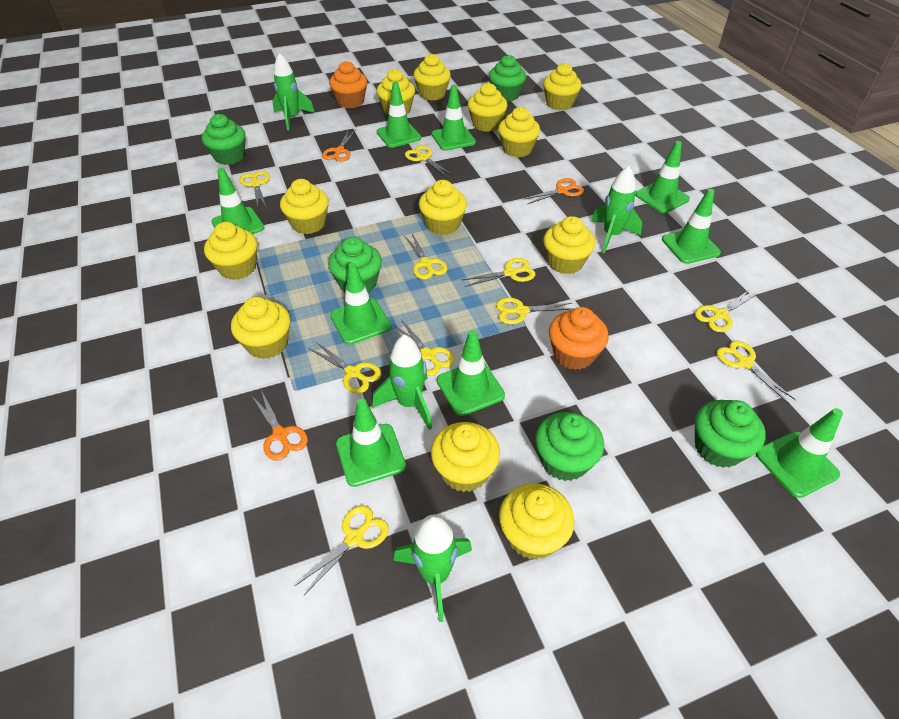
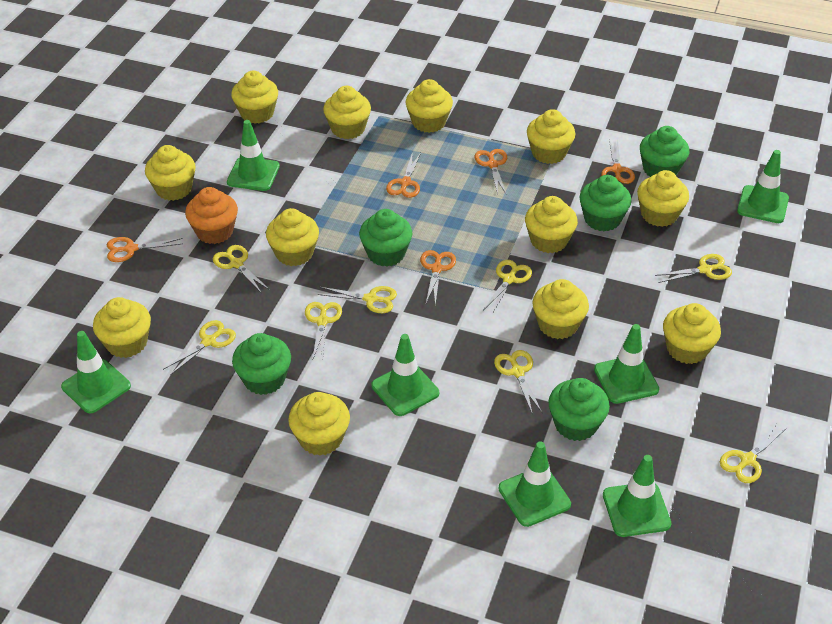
green rocket: [272,53,315,130] [372,335,432,430] [393,515,472,622] [591,166,642,253] = 4 -> none = 0
green traffic cone: [211,168,264,234] [330,263,391,345] [336,399,406,487] [377,82,421,148] [432,85,476,151] [437,330,505,416] [635,141,690,213] [662,189,721,264] [756,408,843,498] = 9 -> [61,331,131,413] [227,120,280,191] [371,334,439,416] [499,441,571,527] [594,324,659,404] [603,455,671,537] [737,150,789,223] = 7
orange cupcake: [329,61,367,108] [549,307,609,370] = 2 -> [185,187,238,244] = 1
orange scissors: [251,390,308,461] [322,130,355,161] [524,178,584,204] = 3 -> [107,237,183,262] [386,152,421,198] [420,250,456,306] [475,149,507,194] [601,140,635,184] = 5
yellow scissors: [240,171,270,207] [295,505,389,595] [310,342,382,394] [393,319,455,376] [404,233,447,279] [405,146,452,176] [462,258,535,287] [496,298,575,324] [695,289,758,332] [717,340,796,404] = 10 -> [163,320,236,375] [213,245,270,294] [305,302,342,361] [317,286,397,313] [484,260,532,314] [494,350,542,413] [655,254,732,283] [720,423,787,483] = 8

